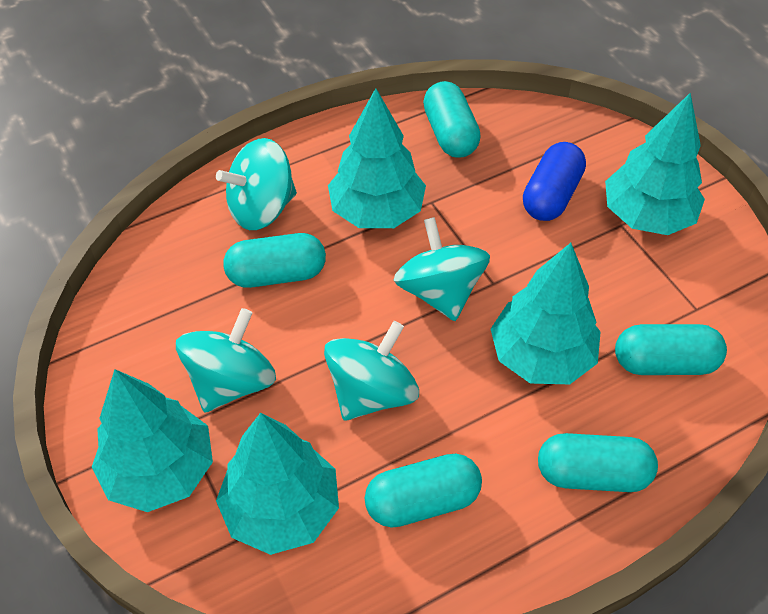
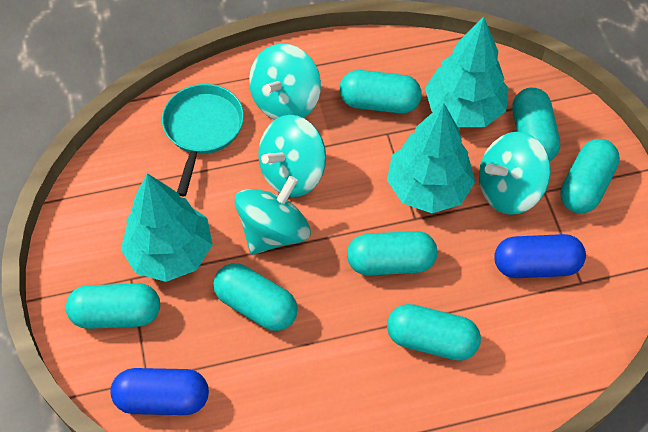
blue capsule: [523,142,586,221] = 1 -> [111,368,209,415] [494,234,586,278] = 2
turquoise capsule: [223,233,326,288] [365,454,482,528] [423,81,481,158] [538,433,658,492] [615,324,727,375] = 5 -> [66,283,160,329] [213,263,298,331] [340,70,422,113] [347,231,437,275] [387,304,481,361] [512,87,560,161] [560,139,620,213] = 7
turquoise pan: none = 0 -> [162,84,244,196] = 1
turquoise tree: [92,369,213,512] [216,413,339,555] [328,88,426,228] [491,243,601,384] [605,93,705,235] = 5 -> [121,173,213,282] [387,103,475,213] [425,17,509,127] = 3

